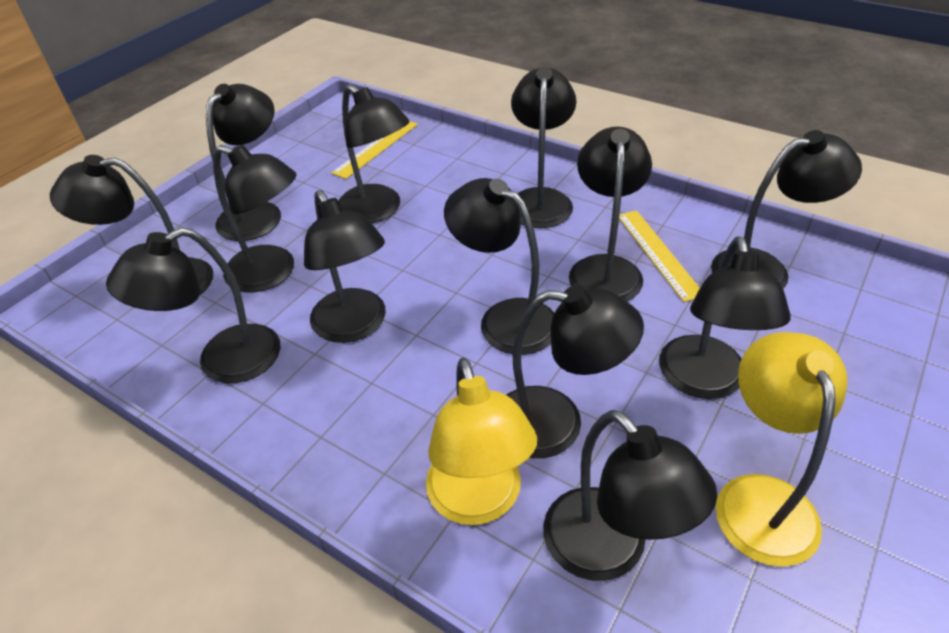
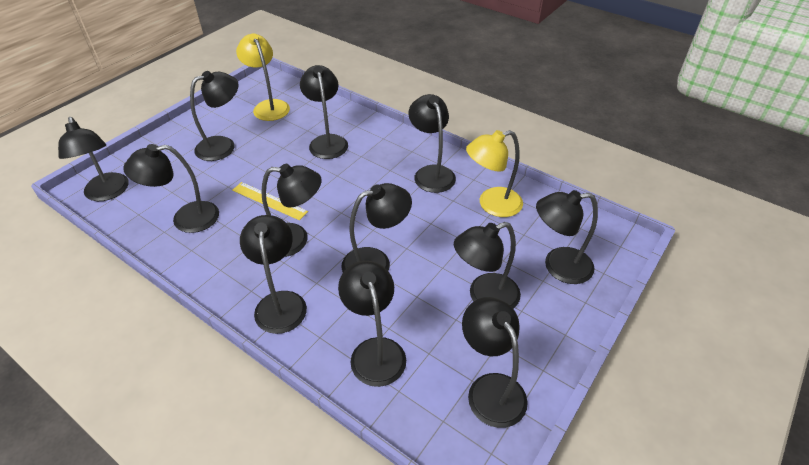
black lamp: [50,155,213,295] [106,228,280,383] [206,84,281,241] [213,145,297,292] [304,190,386,343] [338,84,410,223] [444,178,554,355] [506,285,644,458] [511,67,576,228] [543,410,717,581] [569,127,652,301] [659,236,791,399] [711,130,862,289] = 13 -> [58,117,129,201] [123,144,219,233] [190,71,239,161] [240,215,307,334] [261,164,322,257] [300,65,348,159] [338,261,406,387] [341,183,412,272] [409,94,456,193] [454,222,521,309] [462,297,528,428] [536,190,598,284] = 12
yellow ruler: [331,121,418,179] [619,210,700,302] = 2 -> [233,182,308,220] = 1

